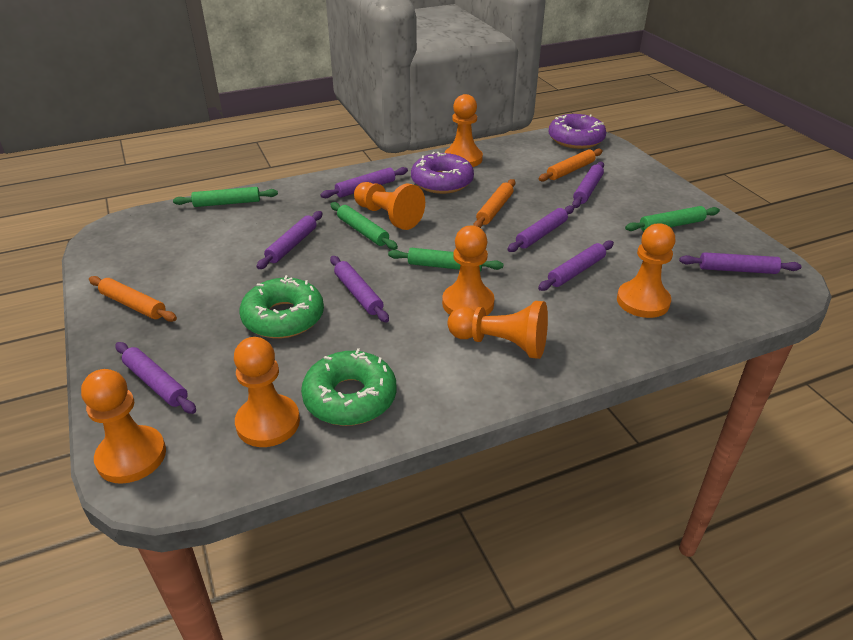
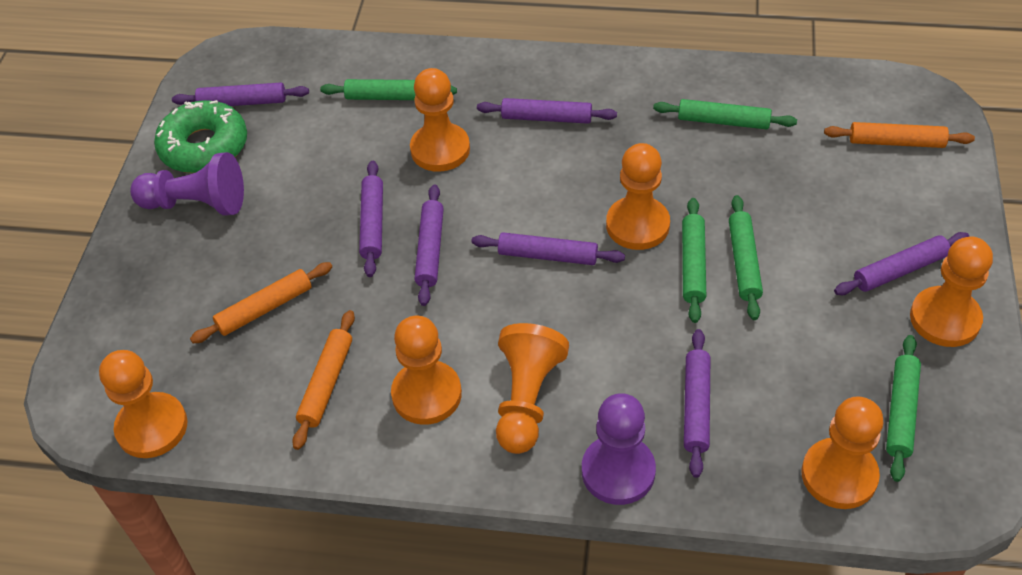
green donut: [240,275,324,338] [301,348,397,426] = 2 -> [154,100,247,173] = 1
green rolling pin: [173,187,278,207] [330,202,398,250] [388,248,503,272] [625,206,720,232] = 4 -> [320,79,457,100] [653,99,797,129] [682,198,706,323] [729,195,763,320] [886,335,921,482] = 5
purple donut: [411,152,474,194] [549,114,606,149] = 2 -> none = 0
purple pawn: none = 0 -> [130,152,244,216] [582,393,656,505] = 2
purple rolling pin: [115,342,196,414] [256,211,323,269] [320,167,408,198] [330,256,389,322] [507,205,574,252] [538,240,614,291] [572,162,604,208] [679,252,802,274] = 8 -> [172,83,309,106] [359,161,383,277] [414,185,444,306] [472,232,625,265] [477,98,617,124] [684,329,710,478] [834,232,969,295] = 7

